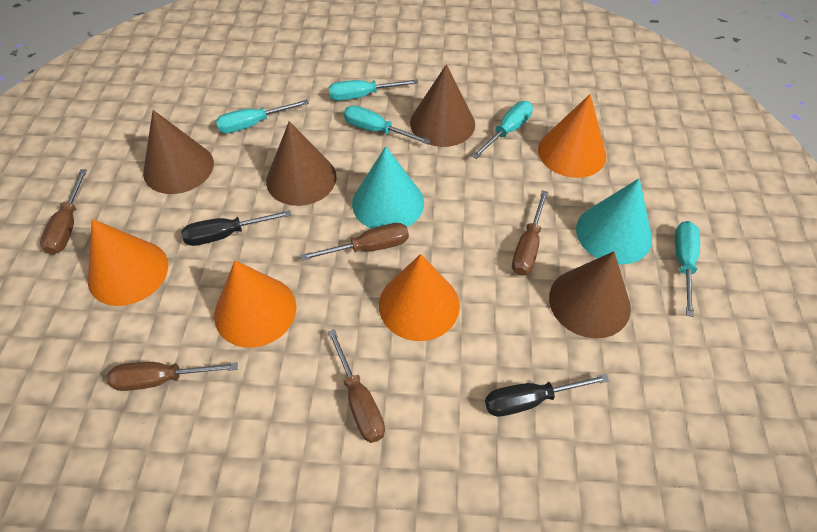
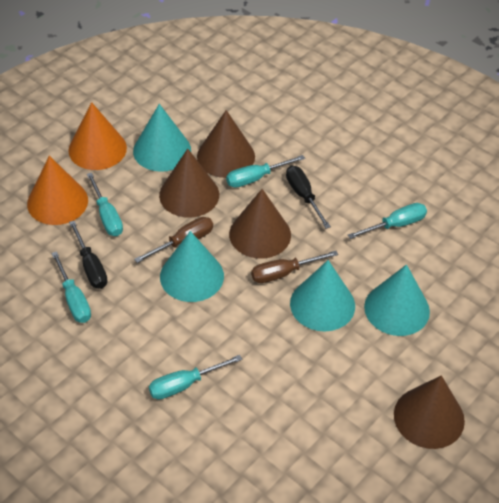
brown screwdriver: [40,169,87,255] [107,362,238,391] [300,223,409,261] [328,329,385,443] [512,190,548,276] = 5 -> [134,217,213,263] [251,251,338,283] = 2
orange cone: [88,219,168,306] [214,260,296,348] [379,254,460,341] [538,94,606,178] = 4 -> [27,156,88,225] [68,102,127,170] = 2
turquoise cone: [352,146,424,229] [576,178,652,265] = 2 -> [133,104,191,172] [160,231,224,302] [290,260,355,331] [364,264,430,336] = 4

